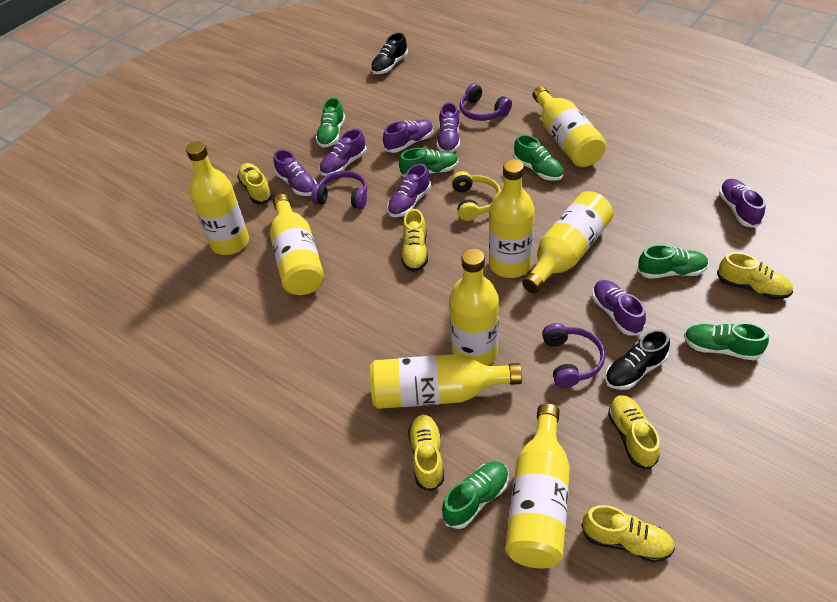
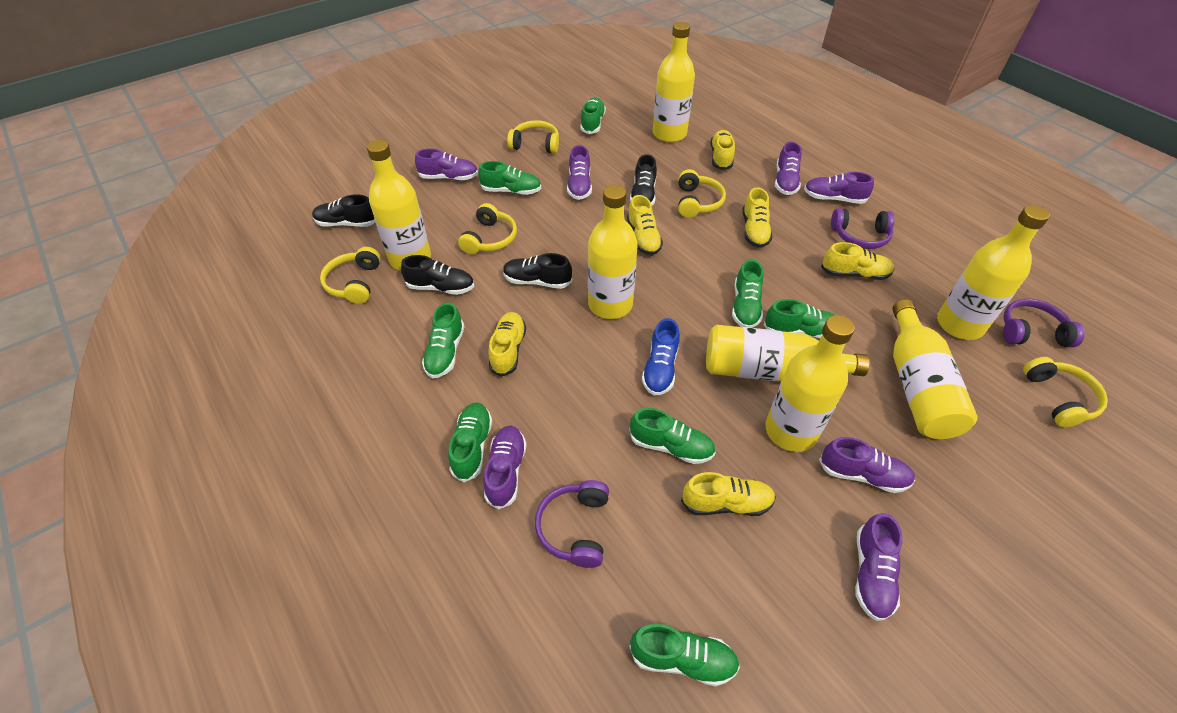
black shoe: [371,33,408,74] [605,330,670,390] = 2 -> [312,194,375,227] [401,255,474,295] [503,253,572,289] [630,154,657,206] = 4
blue shoe: none = 0 -> [642,318,680,396] = 1
green shoe: [316,97,345,148] [399,148,459,177] [442,462,509,529] [513,134,564,181] [637,244,709,279] [684,322,769,361] = 6 -> [422,302,465,378] [448,402,492,482] [478,161,541,195] [580,98,606,134] [629,408,715,464] [629,624,740,686] [732,259,763,328] [764,299,835,338] = 8
yellow bottle: [186,142,249,255] [270,194,324,295] [370,354,522,409] [449,248,499,366] [489,159,535,278] [505,404,570,569] [522,191,613,293] [532,86,607,167] = 8 -> [367,140,431,271] [588,185,638,319] [653,22,695,143] [706,325,869,382] [766,315,855,452] [892,299,978,439] [937,205,1050,340] = 7
yellow headphones: [451,171,501,221] = 1 -> [320,247,381,304] [458,203,517,254] [507,120,559,154] [678,169,726,218] [1023,357,1108,428] = 5

